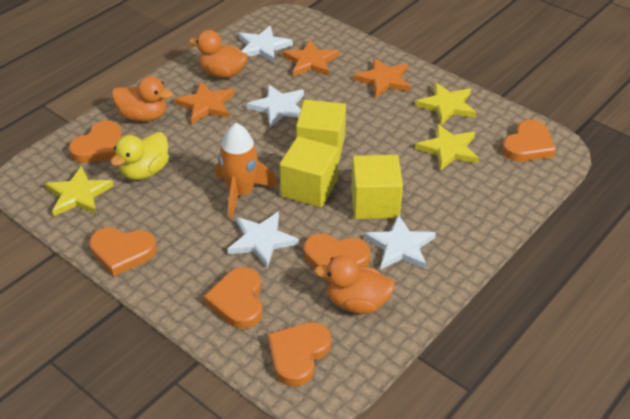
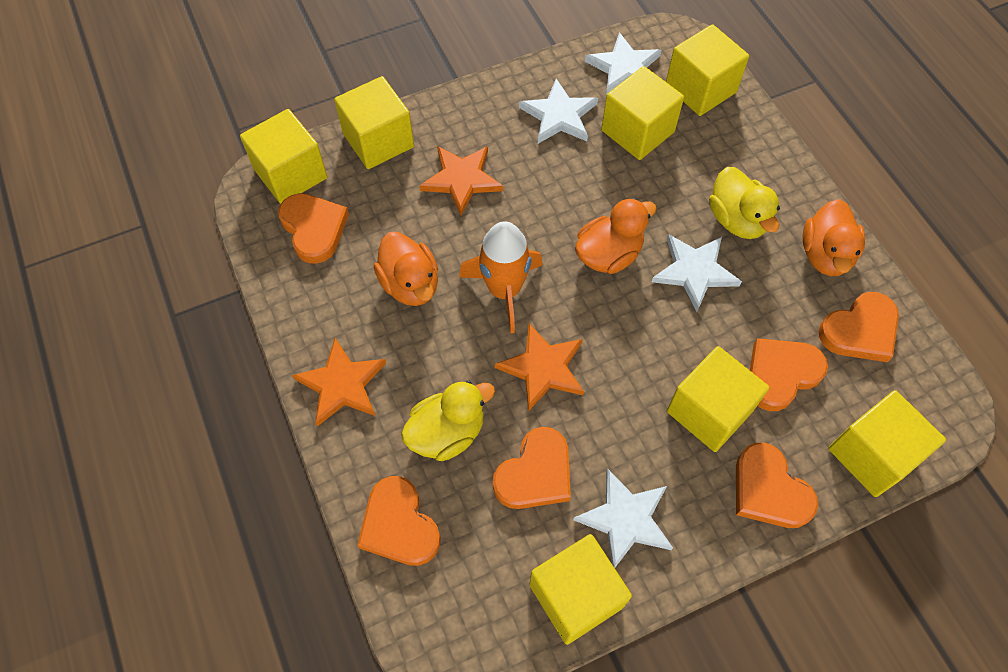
yellow cube: [280,137,339,208] [296,99,346,163] [351,155,403,219] = 3 -> [240,109,328,204] [334,76,414,169] [530,534,632,645] [601,66,684,160] [666,24,749,116] [667,346,769,452] [828,390,946,497] = 7
yellow duck: [110,132,169,180] = 1 -> [401,381,495,461] [709,167,780,239] = 2
yellow star: [45,166,114,216] [415,82,476,125] [415,124,479,171] = 3 -> none = 0

